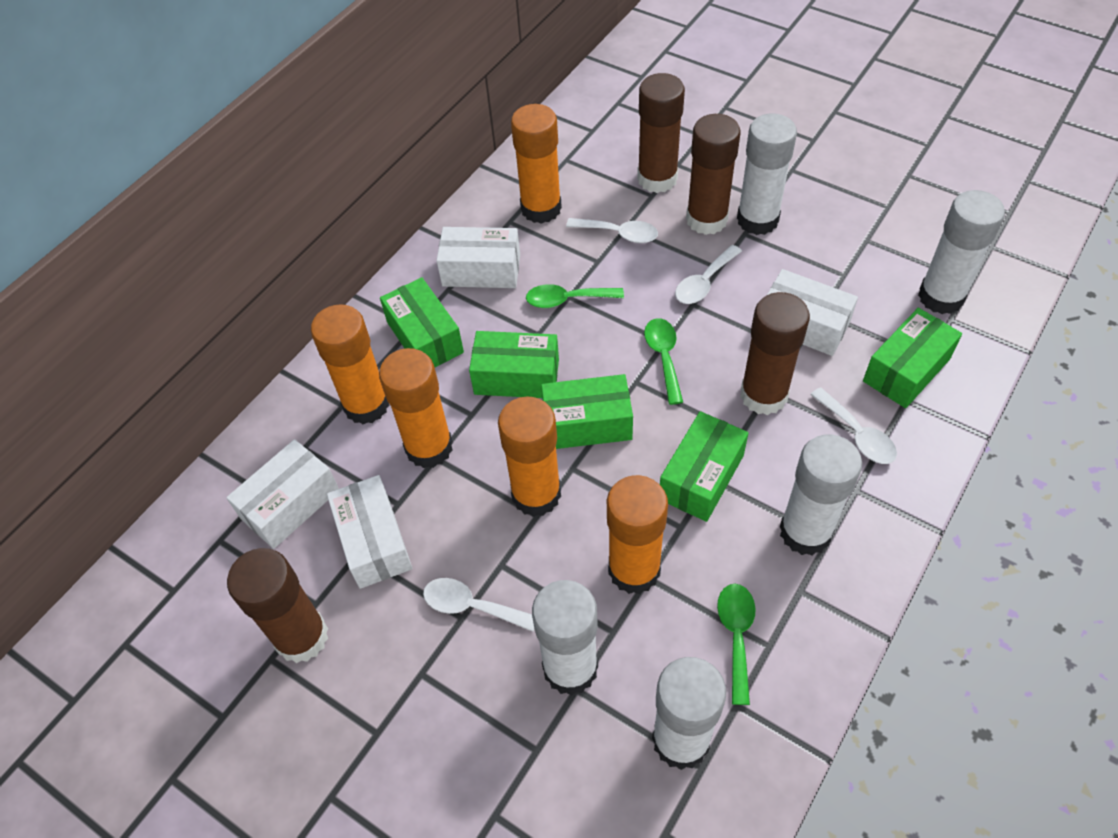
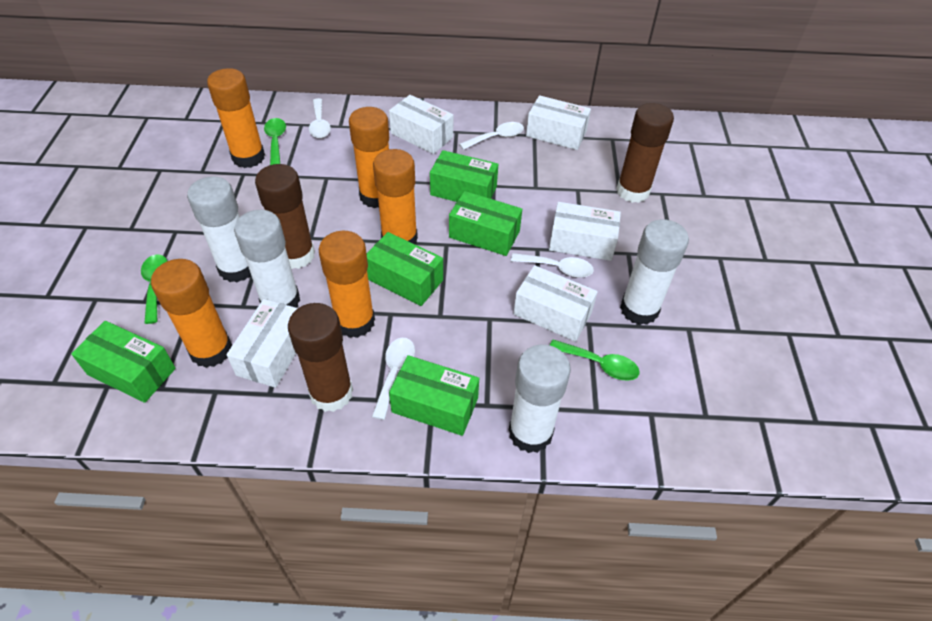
brown glue stick: [227,548,328,663] [637,73,685,193] [686,114,741,235] [740,292,810,415] = 4 -> [255,164,315,269] [288,303,353,412] [616,103,674,203] = 3
white box: [226,439,339,549] [327,475,412,589] [436,227,520,288] [767,269,858,356] = 4 -> [226,299,298,388] [389,95,453,154] [513,265,598,342] [526,95,591,150] [549,202,621,261] = 5
white glue stick: [532,580,598,696] [652,657,726,770] [737,113,797,235] [780,434,862,555] [918,190,1005,314] = 5 -> [187,176,251,282] [234,210,300,308] [509,345,571,453] [620,219,689,325] = 4

